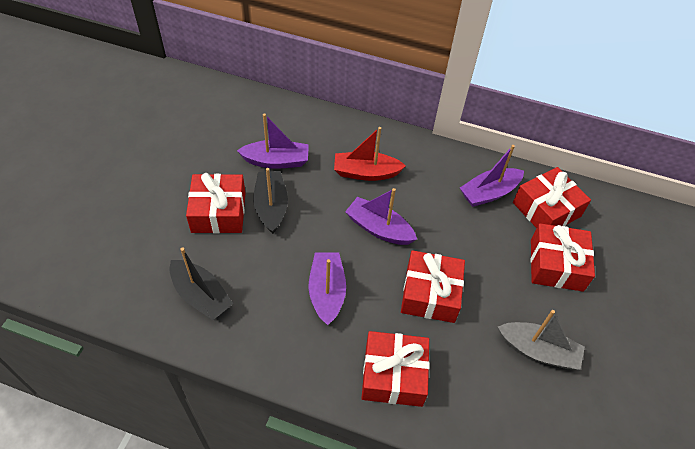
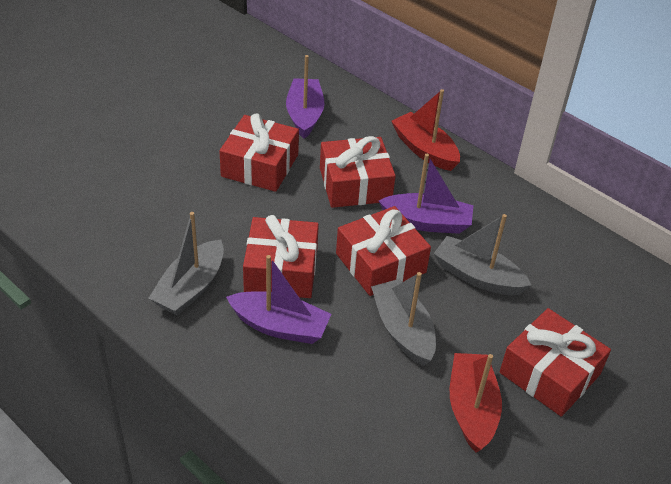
black boat: [169,248,233,320] [253,168,288,234] = 2 -> none = 0
grey boat: [498,310,585,370] = 1 -> [149,212,224,316] [371,272,436,366] [434,214,532,295] = 3
purple boat: [237,113,309,169] [308,252,346,325] [345,188,417,245] [460,145,524,207] = 4 -> [226,255,331,344] [286,55,325,139] [379,154,473,234] = 3
red boat: [334,127,406,181] = 1 -> [391,89,460,171] [450,353,502,453] = 2

